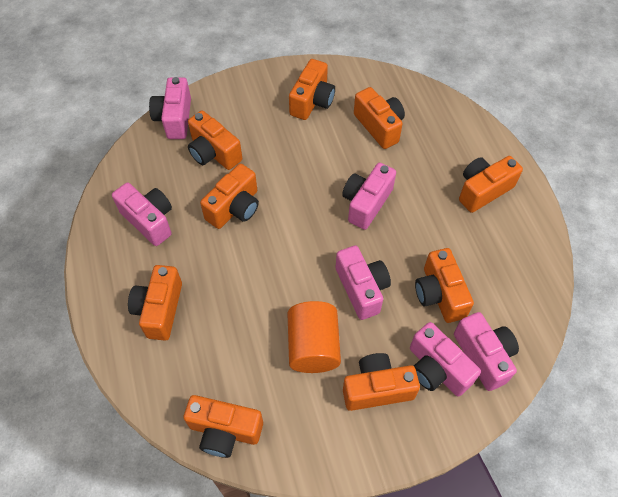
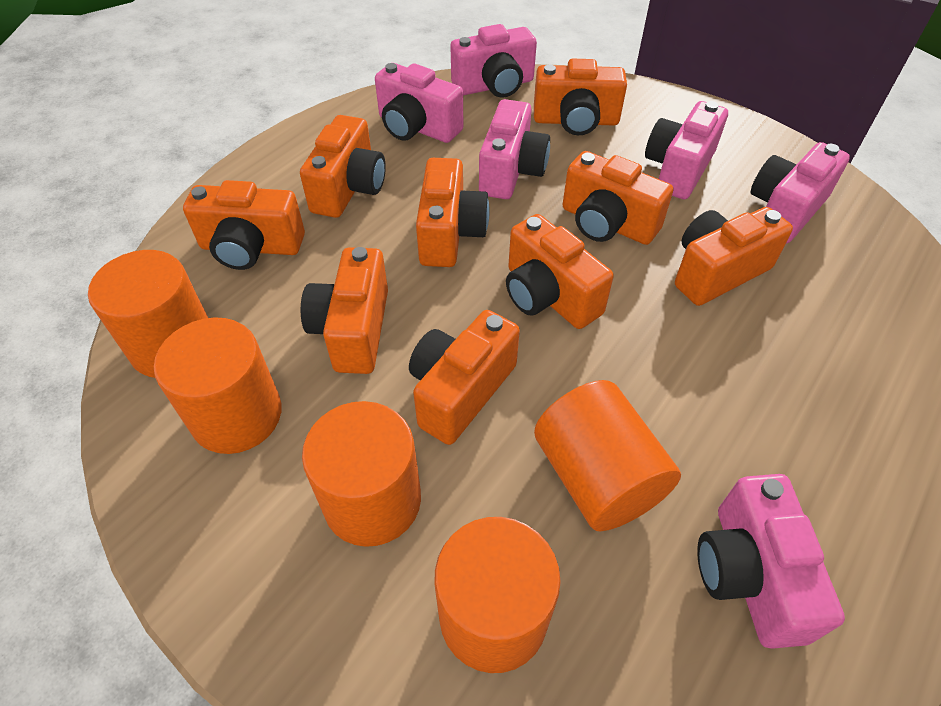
orange cylinder: [287,301,341,373] = 1 -> [88,250,208,378] [154,317,282,454] [302,401,421,547] [435,517,561,673] [534,380,681,531] = 5

